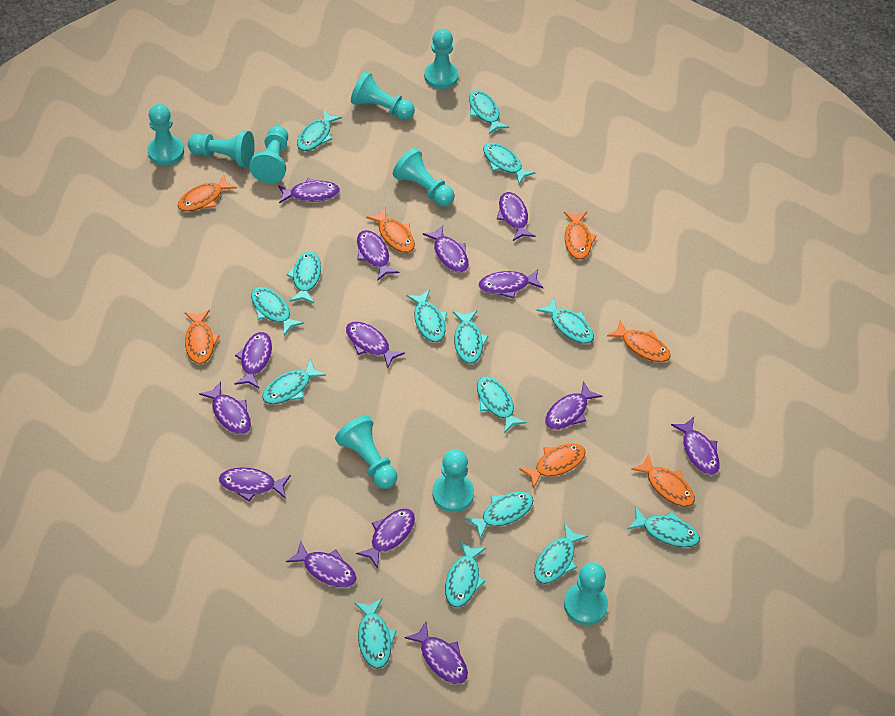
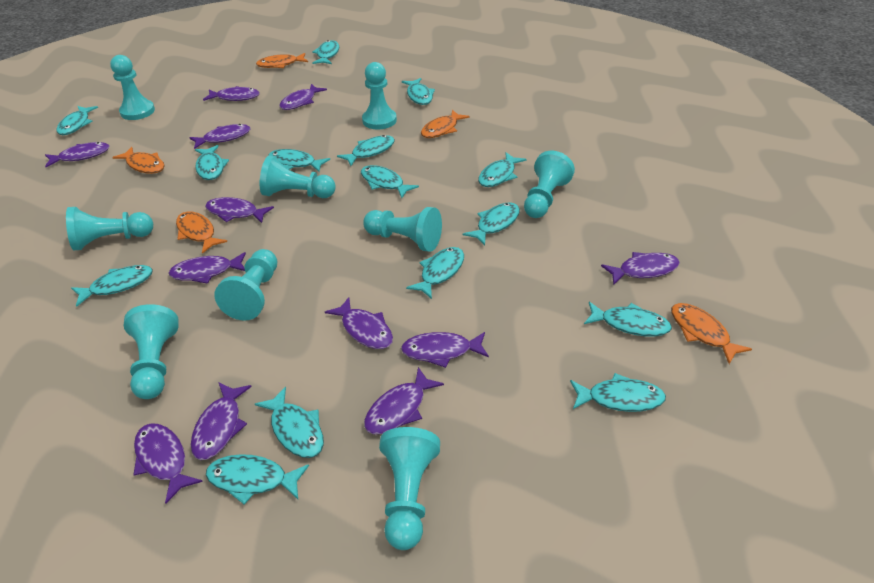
orange fish: [177,174,237,212] [185,310,220,364] [366,207,415,253] [519,443,585,488] [564,212,597,259] [607,320,671,362] [631,453,695,506] = 7 -> [112,147,165,174] [176,212,227,254] [256,53,308,68] [421,110,470,138] [671,303,752,364] = 5
purple fish: [199,381,251,435] [219,467,291,502] [234,332,272,389] [278,178,340,204] [286,540,357,588] [346,322,405,368] [356,509,415,569] [357,230,400,281] [404,622,468,685] [422,225,469,273] [479,269,543,299] [497,192,536,241] [545,381,602,430] [671,417,720,475] = 14 -> [45,142,109,167] [133,423,203,503] [169,252,246,284] [189,124,250,149] [191,382,252,460] [203,86,260,101] [205,197,274,223] [279,84,327,110] [325,297,393,349] [364,367,444,434] [401,332,489,368] [601,252,680,285] = 12

